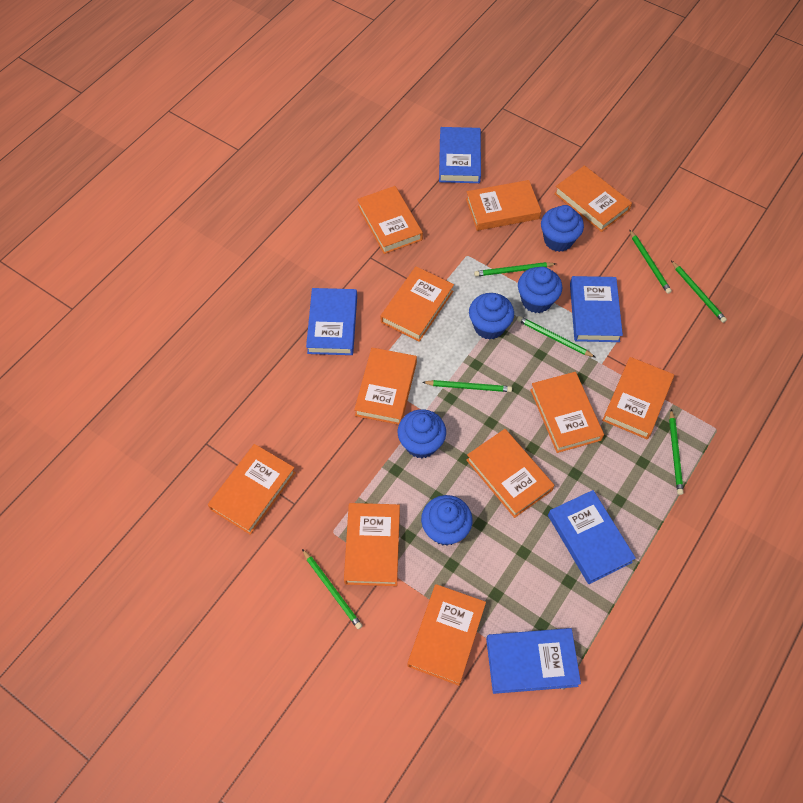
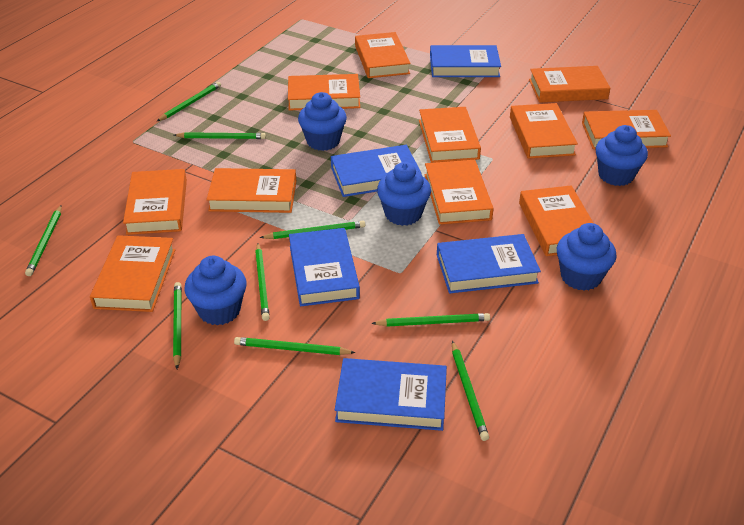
green pencil: [302,549,363,629] [422,380,512,392] [474,262,556,277] [517,316,596,358] [630,230,672,294] [669,409,684,495] [671,261,727,323] = 7 -> [25,205,62,276] [157,82,221,121] [173,282,182,369] [174,132,266,139] [234,337,356,355] [255,243,270,321] [260,221,365,239] [371,313,490,327] [452,341,489,441] = 9

